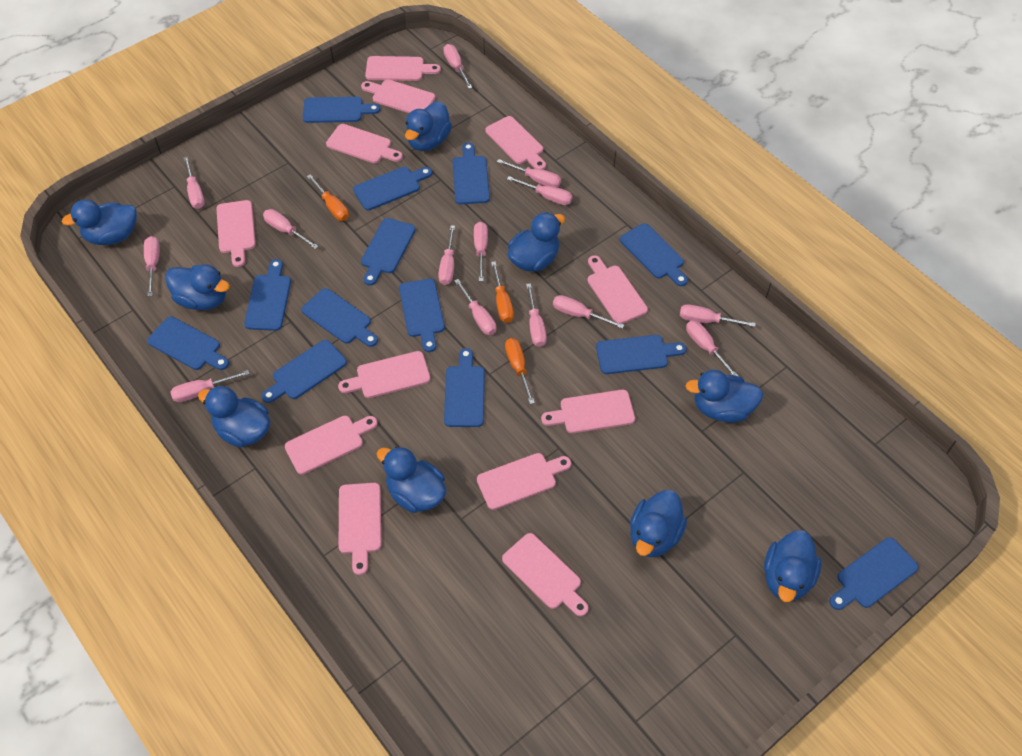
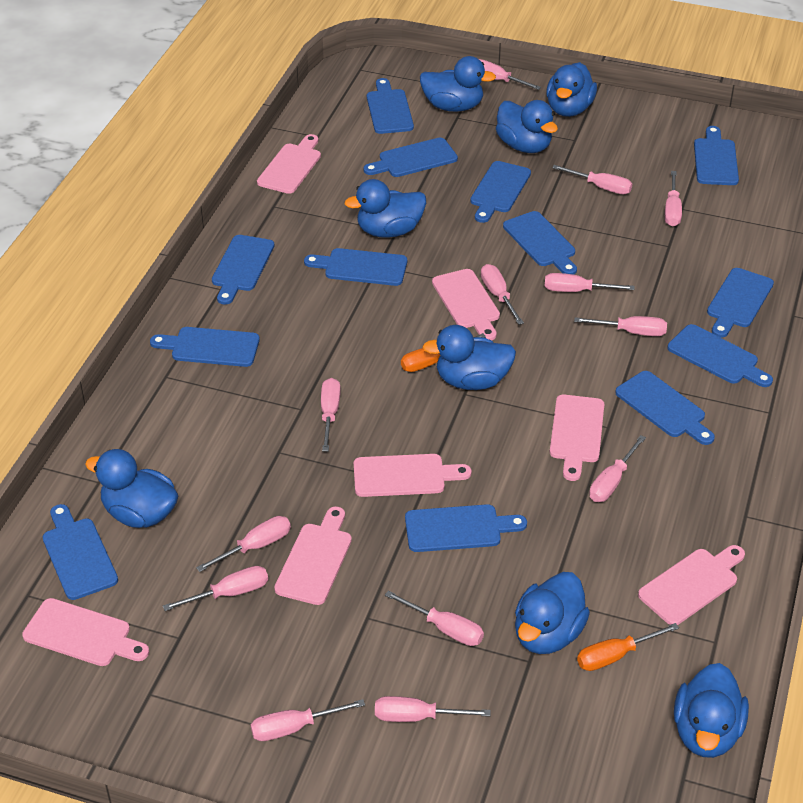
blue duck: [62,199,137,245] [165,264,230,310] [198,386,270,447] [377,446,446,513] [405,101,452,151] [507,212,565,272] [630,490,687,557] [686,370,763,423] [764,530,822,602] = 9 -> [85,449,178,528] [345,179,426,238] [420,56,496,112] [422,325,516,390] [496,100,558,153] [515,572,590,654] [546,62,597,117] [674,663,749,758] = 8
orange screwdriver: [307,174,349,221] [491,261,514,323] [505,338,535,404] = 3 -> [401,333,486,372] [577,623,679,671] = 2
pink cutting board: [216,200,256,267] [285,416,378,475] [326,124,403,163] [338,351,431,398] [339,483,381,575] [361,79,435,113] [365,56,441,81] [477,453,571,510] [485,116,546,170] [502,533,589,616] [541,390,635,433] [587,255,648,324] = 12 -> [22,598,149,666] [257,134,321,194] [274,506,352,605] [354,454,472,497] [432,269,500,341] [550,395,604,481] [638,545,745,625] = 7
pink screwdriver: [144,236,160,296] [170,370,249,402] [183,156,205,209] [263,209,319,249] [438,225,455,285] [443,44,472,89] [454,279,496,335] [474,222,488,281] [497,159,561,187] [507,176,573,205] [526,283,547,347] [553,295,624,329] [680,304,756,327] [686,320,738,376] = 14 -> [163,566,268,611] [196,516,291,572] [251,699,365,741] [321,378,341,452] [375,696,491,722] [385,591,484,646] [479,59,541,90] [481,264,524,325] [545,273,635,292] [552,165,632,194] [574,316,667,336] [589,435,646,502] [665,171,682,226] = 13

